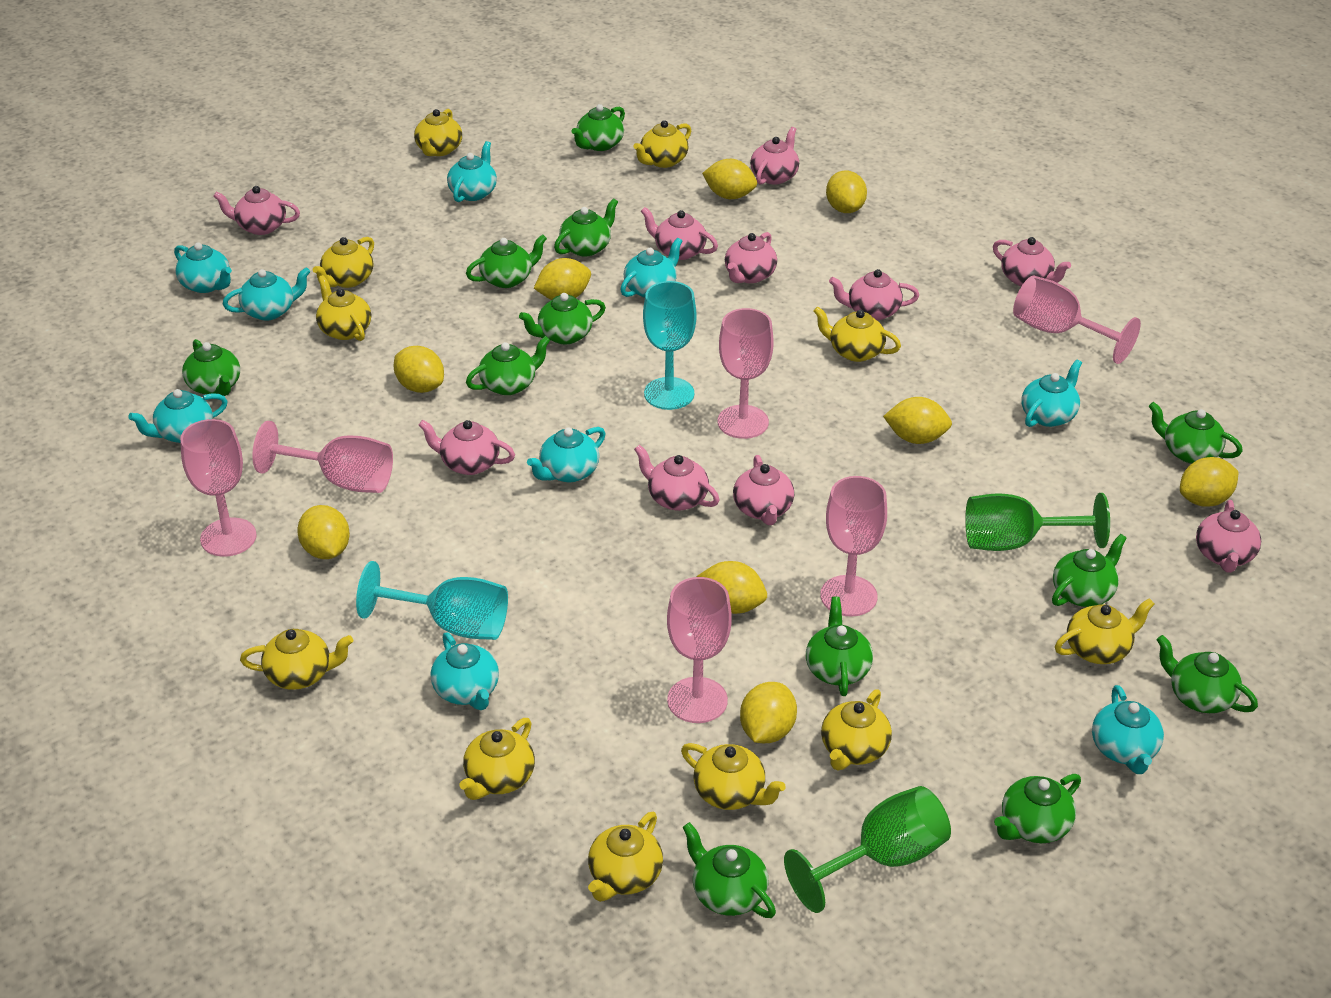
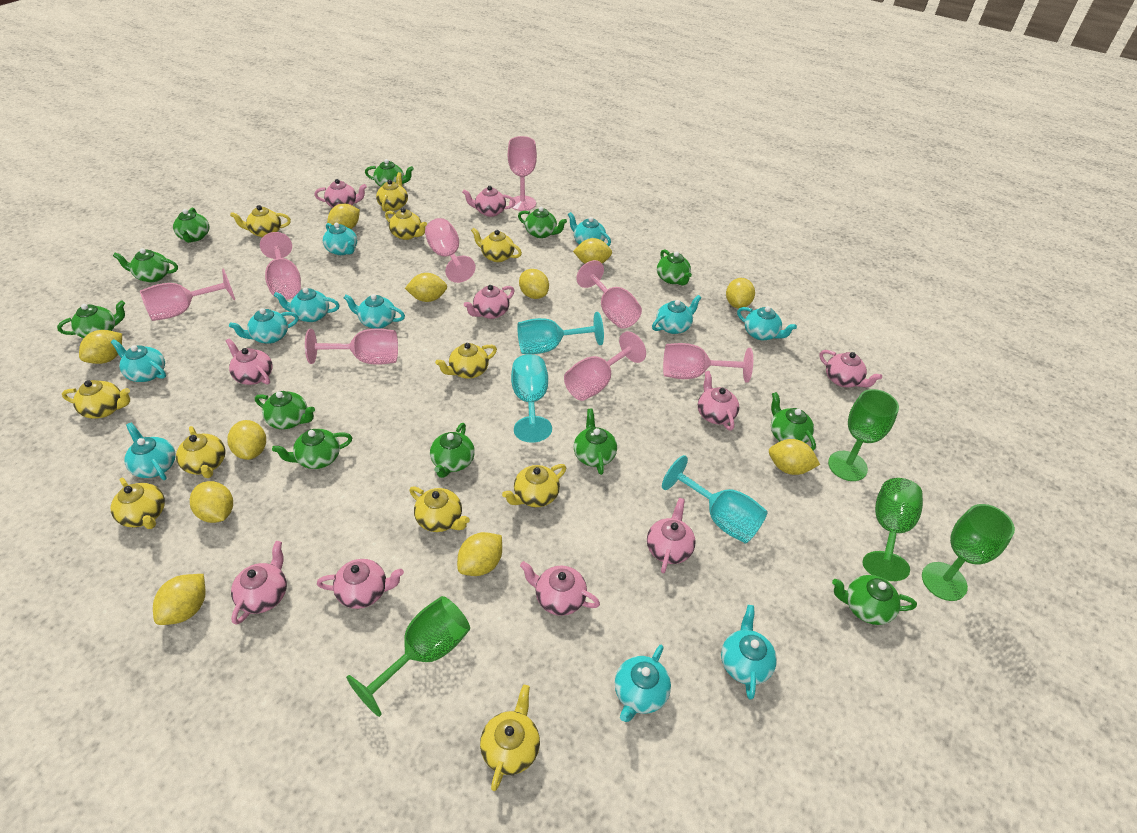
green goblet: [784,786,951,913] [965,493,1110,551] = 2 -> [346,596,470,717] [828,389,899,481] [862,478,923,581] [922,504,1015,601] = 4
pink goblet: [180,419,257,557] [252,421,393,493] [667,577,732,723] [718,308,774,439] [820,476,887,617] [1013,276,1141,364] = 6 -> [140,268,235,321] [260,232,301,299] [305,328,398,365] [425,218,476,283] [508,136,537,211] [564,331,646,401] [576,260,642,329] [663,343,753,383] = 8
turquoise goblet: [356,561,508,640] [643,281,697,410] = 2 -> [511,354,552,443] [517,312,604,354] [662,455,768,544] = 3
turquoise teapot: [128,389,228,443] [174,242,232,293] [223,267,310,321] [431,632,499,710] [447,141,497,202] [527,427,606,482] [620,238,682,298] [1022,359,1082,427] [1092,685,1164,774] = 9 -> [111,339,166,382] [124,423,176,480] [229,308,299,344] [274,287,340,322] [323,223,357,255] [343,294,405,329] [568,212,611,246] [615,645,671,722] [652,295,701,334] [721,605,777,699] [737,306,797,340] = 11
yellow lemon: [297,505,350,559] [394,346,444,393] [534,258,591,300] [696,561,767,614] [702,159,757,199] [740,682,797,743] [826,170,867,213] [883,397,952,444] [1180,457,1238,507] = 9 -> [79,330,122,364] [153,574,206,625] [190,481,233,523] [227,420,266,460] [327,204,360,229] [405,273,447,302] [457,532,502,576] [519,269,549,299] [573,238,612,263] [726,278,755,308] [769,439,820,475] = 11

